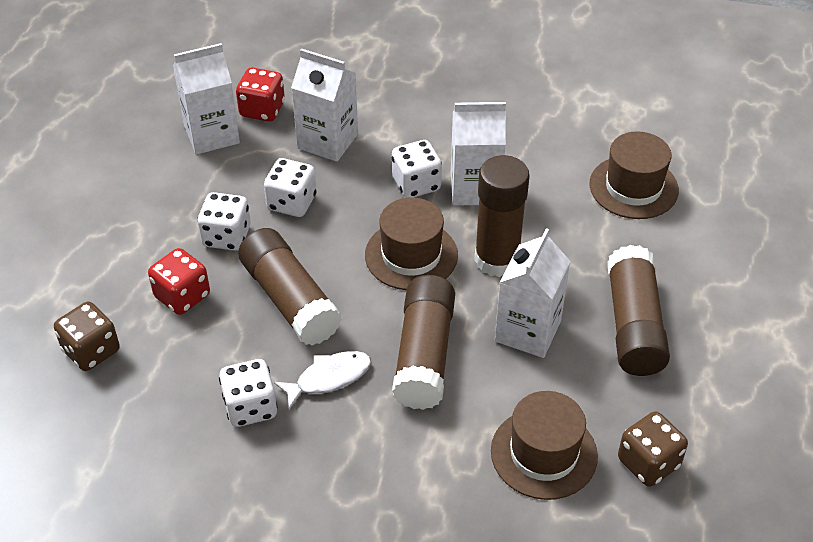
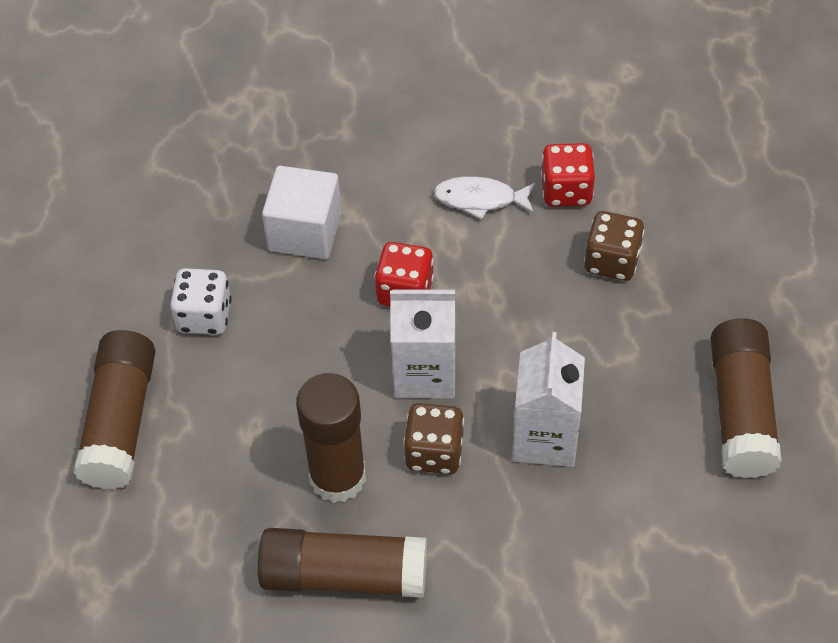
brown hat: [365,198,458,290] [491,391,598,500] [589,131,679,219] = 3 -> none = 0
white carton: [173,43,240,155] [291,48,358,162] [451,102,506,206] [495,228,571,358] = 4 -> [390,289,456,398] [512,332,585,467] = 2
white cube: none = 0 -> [262,166,342,259] = 1
white dice: [197,192,251,251] [219,359,278,427] [264,158,316,217] [392,140,442,198] = 4 -> [170,268,231,335] = 1

